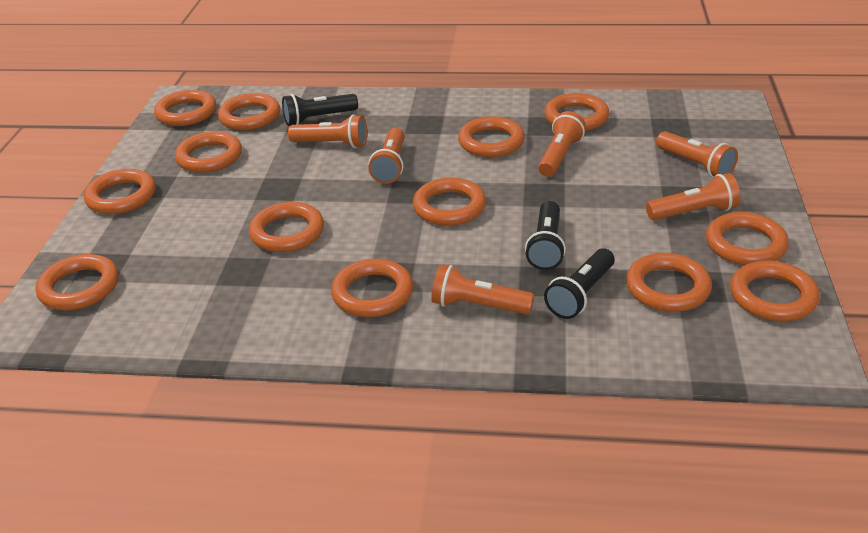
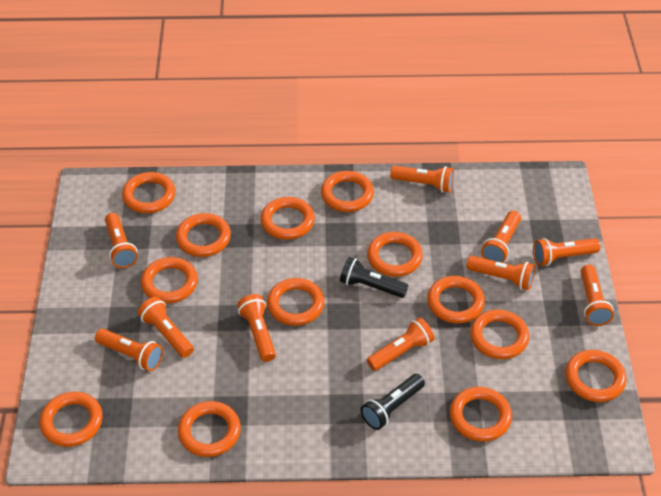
black flashlight: [282,94,358,126] [525,201,566,270] [544,248,615,319] = 3 -> [340,257,408,298] [361,374,425,430] = 2
orange flashlight: [288,115,367,148] [368,128,405,184] [431,265,534,315] [538,111,586,177] [646,173,740,220] [656,131,738,178] = 6 -> [95,329,163,371] [105,213,138,268] [138,297,194,358] [237,294,276,362] [367,317,434,371] [390,165,454,193] [467,256,535,290] [481,211,521,263] [533,238,601,266] [581,265,614,326] = 10

